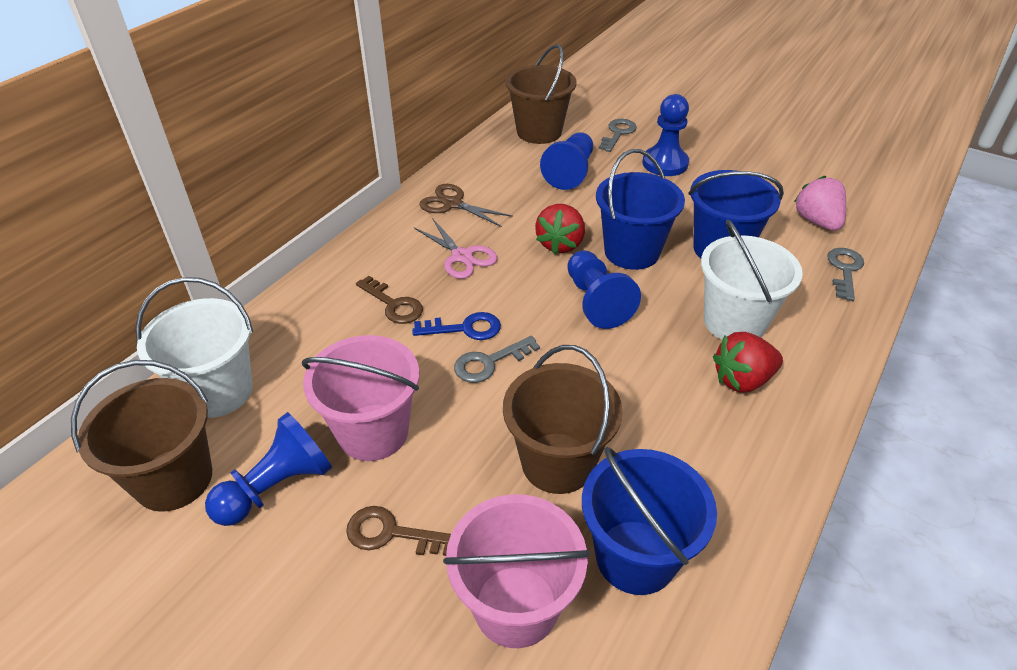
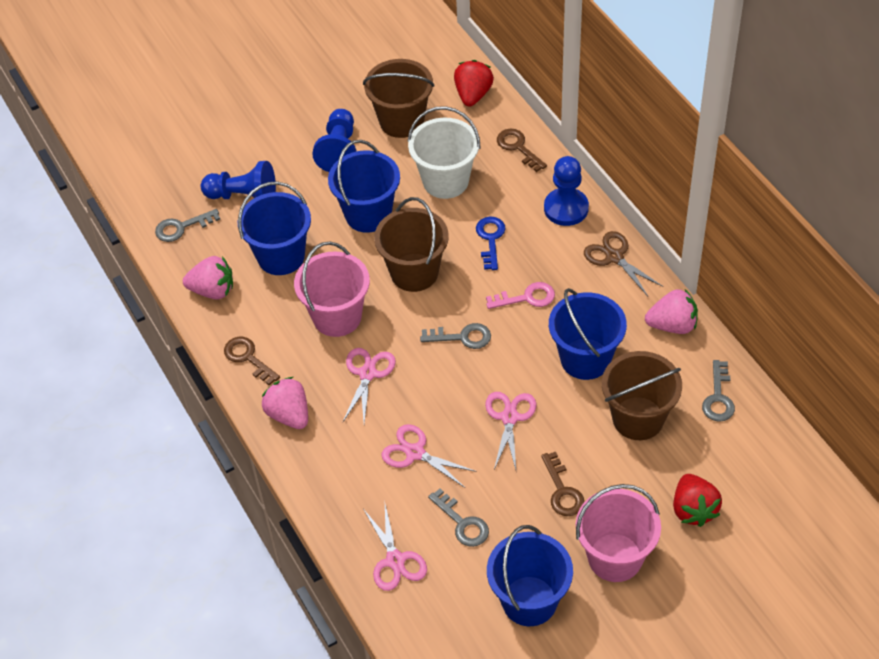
blue bucket: [582,447,717,595] [596,149,685,270] [688,170,784,259] = 3 -> [238,182,311,275] [328,140,400,233] [487,525,573,626] [549,288,627,380] = 4
blue pawn: [205,412,332,526] [540,132,593,190] [567,250,641,329] [642,94,689,176] = 4 -> [201,161,276,199] [312,109,357,172] [544,156,589,226] = 3
brown key: [346,506,451,556] [356,276,423,324] = 2 -> [224,337,280,385] [497,129,547,172] [541,452,584,516] = 3
grey key: [454,336,540,383] [598,119,637,152] [827,248,864,301] = 3 -> [155,209,220,242] [420,323,491,349] [428,489,489,547] [702,360,735,422] = 4
pink key: none = 0 -> [486,282,555,309] = 1
pink scissors: [414,218,497,279] = 1 -> [343,348,396,423] [363,504,427,591] [381,424,477,488] [485,392,536,469] = 4
pink strawberry: [794,176,846,231] = 1 -> [183,256,233,300] [262,377,308,429] [645,289,698,334] = 3
white bucket: [135,277,253,418] [701,220,803,340] = 2 -> [408,106,481,199] = 1

